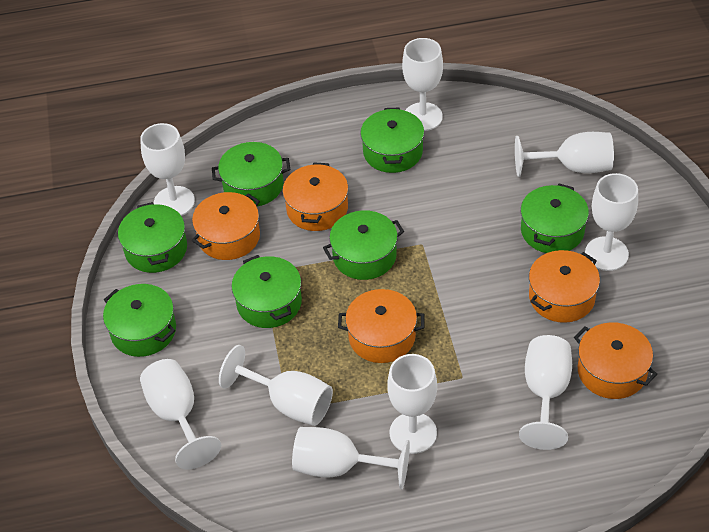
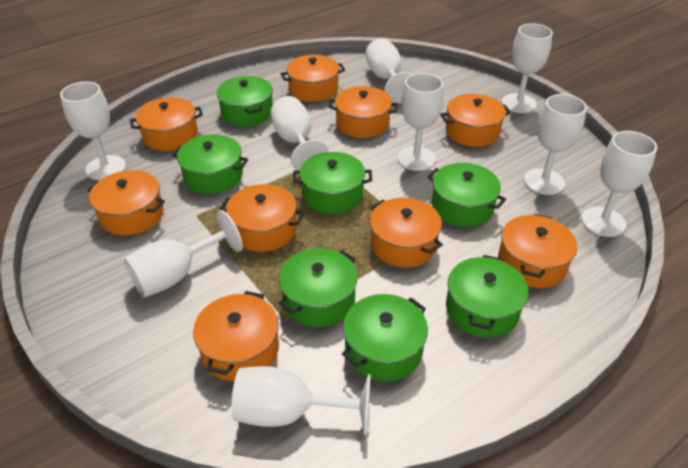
orange pot: [192,192,260,260] [282,162,348,231] [338,289,425,363] [529,250,600,323] [574,322,657,399] = 5 -> [88,170,165,236] [130,97,203,151] [193,291,279,381] [220,184,304,252] [280,55,345,102] [328,86,398,138] [370,198,443,267] [440,94,511,147] [498,214,577,288] = 9

